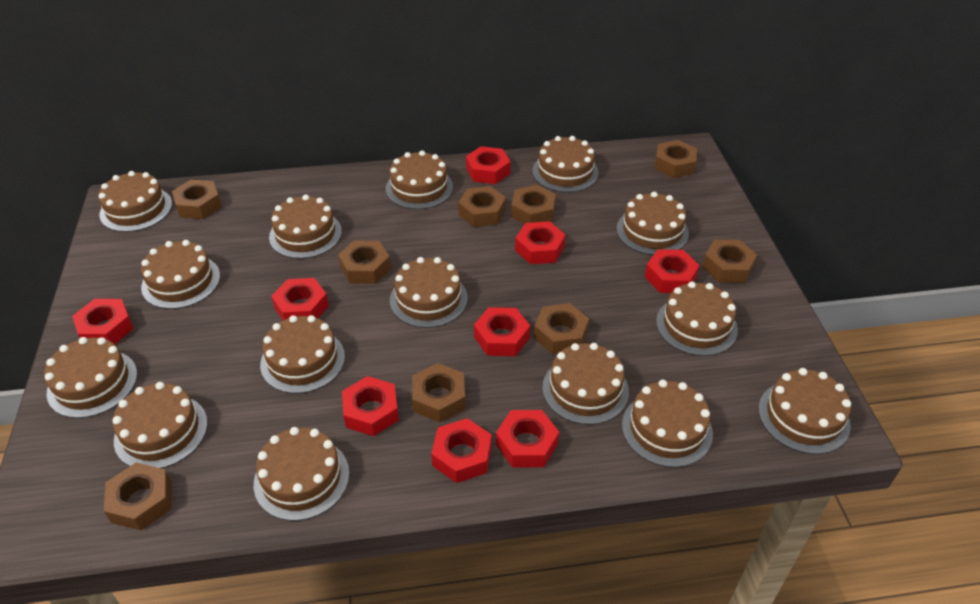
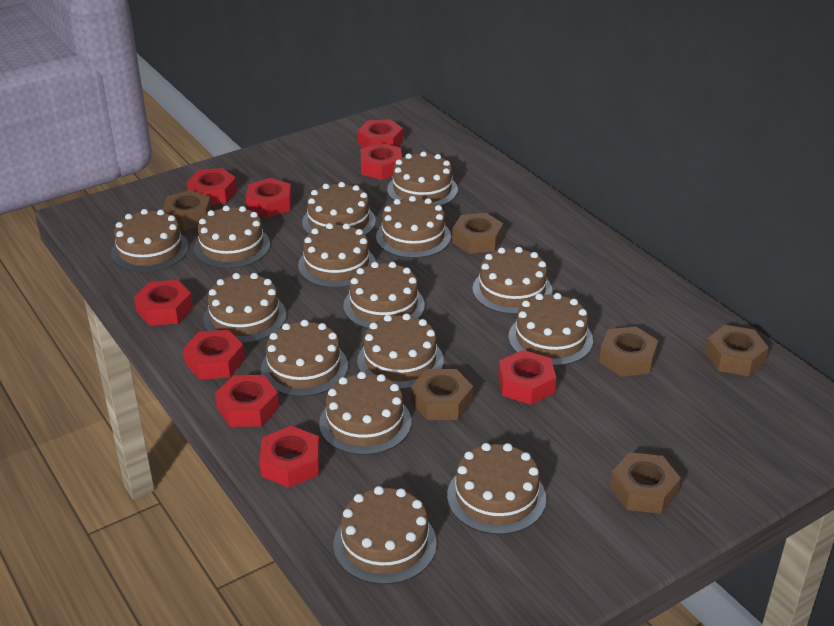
brown nut: [104,462,172,530] [172,180,222,219] [338,240,391,284] [412,363,466,422] [458,186,506,227] [511,185,556,224] [534,303,589,354] [654,140,697,178] [702,240,757,283] = 9 -> [162,190,212,231] [411,369,473,420] [452,213,503,254] [599,326,658,377] [610,452,681,514] [705,325,769,376] = 6

